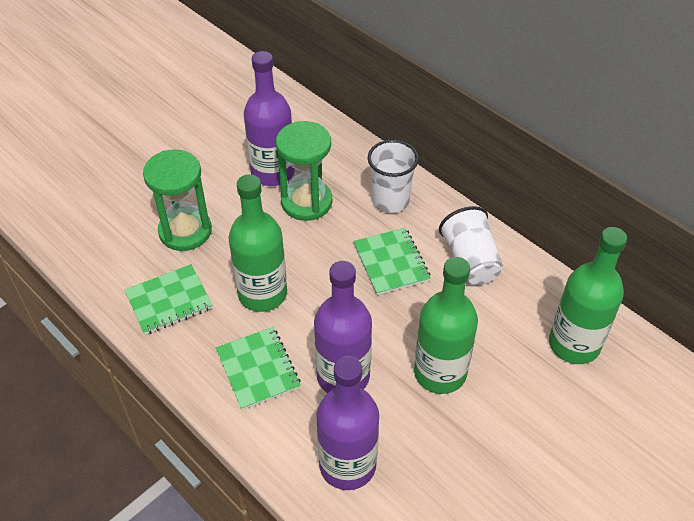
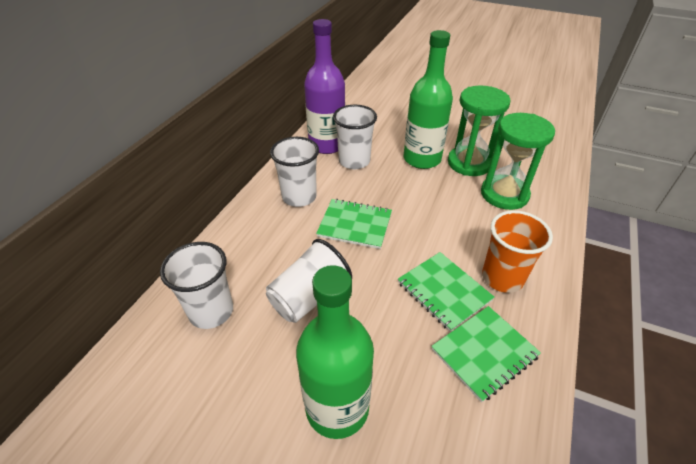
green bottle: [229,174,287,312] [414,257,478,394] [549,227,627,364] = 3 -> [296,265,374,439] [403,30,453,169] = 2
orange cup: none = 0 -> [482,210,553,293] = 1
purple bottle: [244,51,295,186] [314,261,372,393] [316,356,379,490] = 3 -> [304,19,345,154] = 1
white cup: [368,140,419,213] [439,206,503,285] = 2 -> [160,242,233,329] [266,239,352,323] [270,137,319,207] [333,105,377,169] = 4

